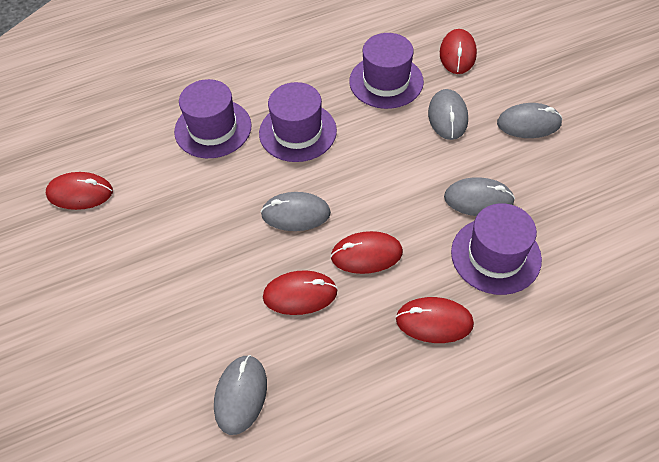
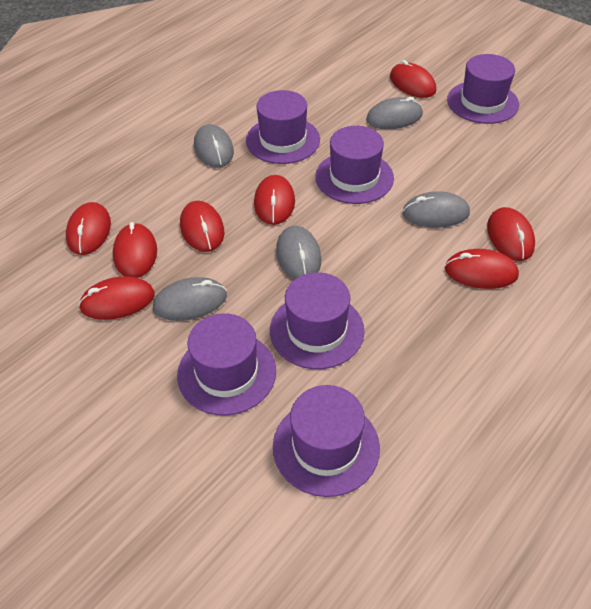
purple hat: [174,79,252,158] [259,82,337,162] [349,33,424,109] [451,203,542,295] = 4 -> [177,313,276,416] [246,90,320,164] [270,272,365,369] [273,385,380,497] [315,126,394,204] [447,54,519,124] = 6
red mouse: [46,172,113,210] [263,270,338,315] [330,231,403,274] [396,297,474,343] [440,29,477,74] = 5 -> [66,202,111,255] [78,277,155,320] [113,222,157,278] [180,201,224,252] [254,175,295,225] [390,60,436,98] [445,249,519,289] [487,207,535,261] = 8

